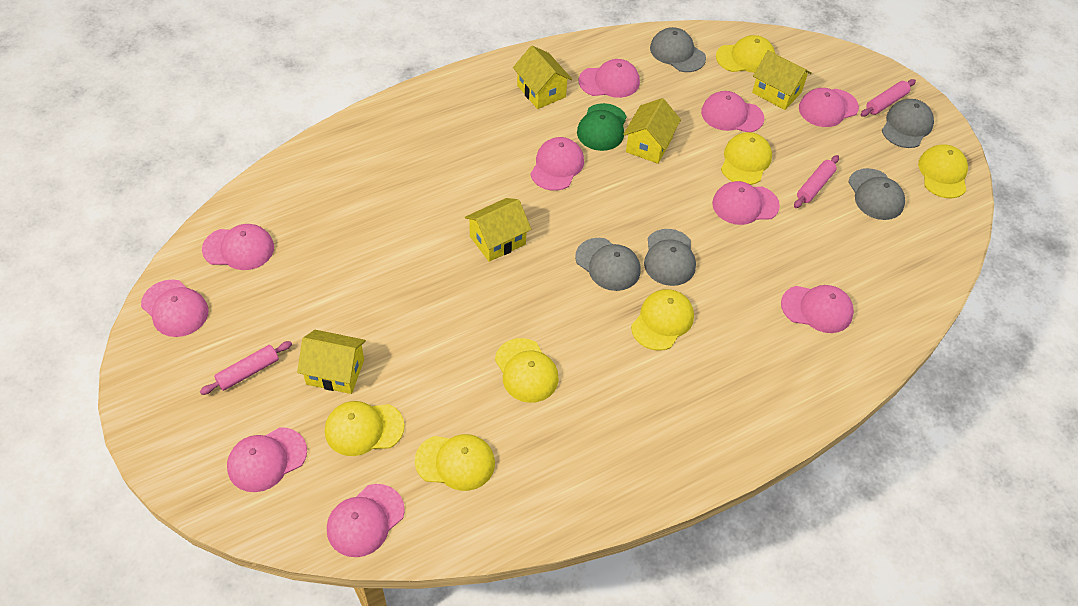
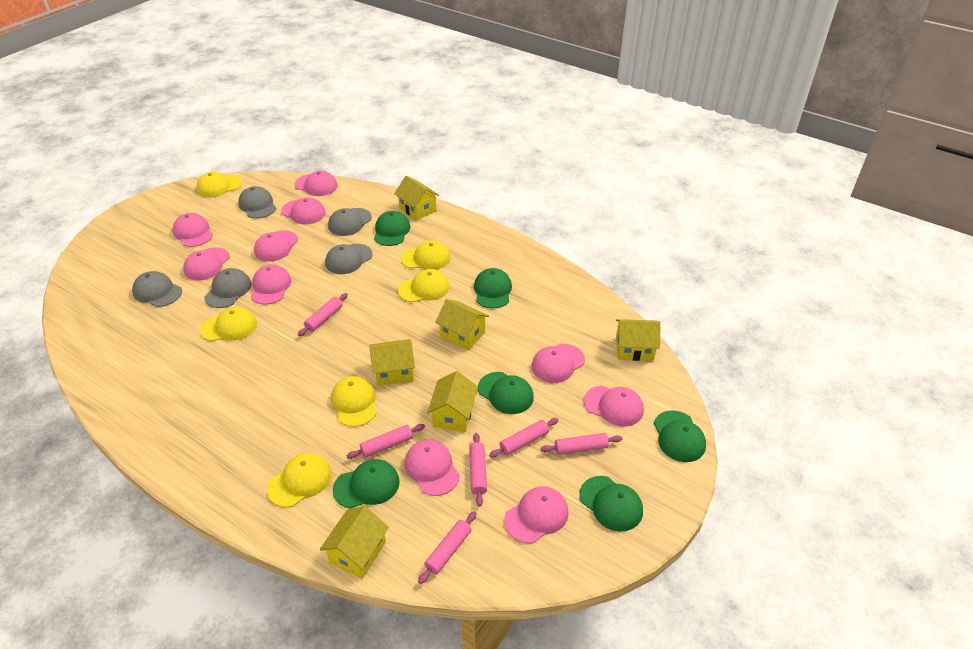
green cap: [577,103,627,151] = 1 -> [333,459,400,509] [374,211,410,246] [474,268,512,309] [478,372,534,414] [579,476,643,532] [654,410,706,462] = 6
pink rolling pin: [200,341,292,395] [794,155,839,208] [860,79,916,117] = 3 -> [298,293,348,336] [346,424,425,459] [418,511,477,584] [469,433,487,507] [489,418,559,458] [540,433,622,455] = 6
yellow cap: [325,401,404,456] [415,434,495,491] [495,338,559,403] [631,289,694,351] [716,35,775,73] [721,132,772,185] [918,144,968,198] = 7 -> [197,172,242,198] [200,306,257,341] [267,453,332,507] [331,376,377,427] [398,269,450,302] [401,240,451,270] = 6
yellow house: [297,330,366,394] [465,198,531,262] [513,46,572,109] [623,98,681,164] [752,50,812,110] = 5 -> [320,506,389,579] [369,339,415,386] [394,176,439,220] [427,371,478,432] [435,299,489,350] [616,319,661,361] = 6

